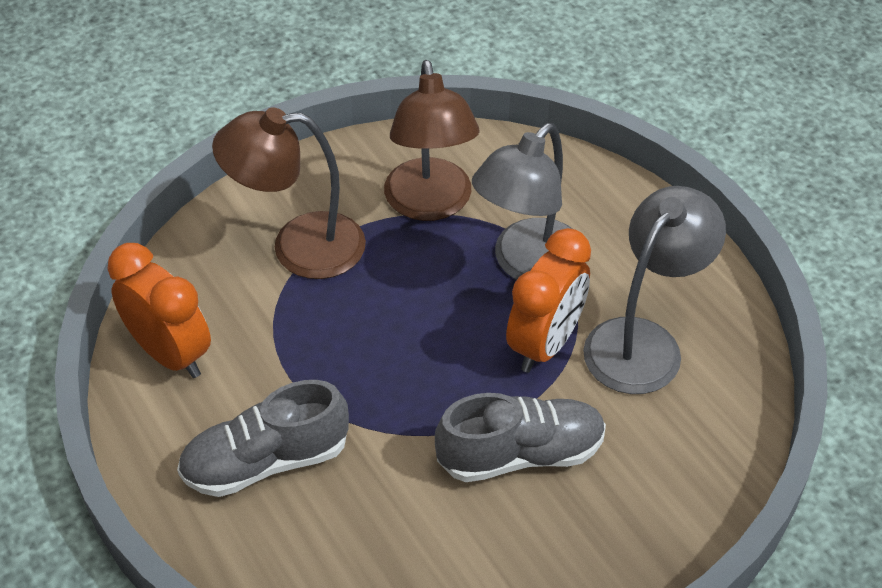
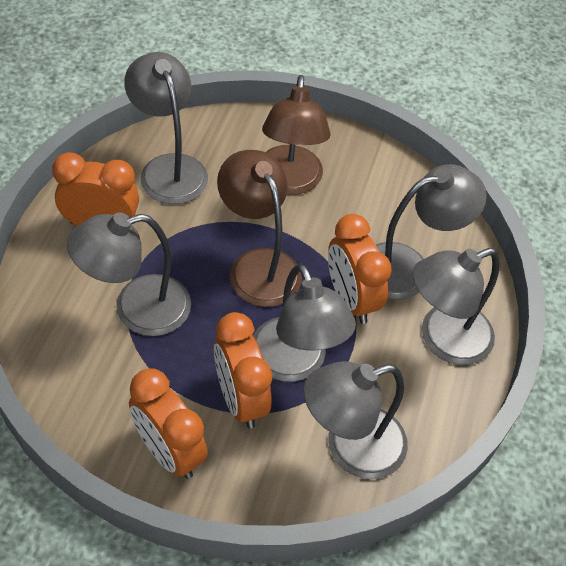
grey lamp: [472,123,573,280] [583,186,726,394] = 2 -> [67,213,191,336] [124,52,208,204] [253,264,356,382] [304,361,408,479] [376,164,487,300] [412,248,500,365] = 6
grey shoe: [177,380,349,497] [435,393,606,482] = 2 -> none = 0
orange clock: [108,243,211,378] [506,228,591,373] = 2 -> [52,152,139,226] [129,368,208,479] [214,312,272,429] [328,214,392,324] = 4

